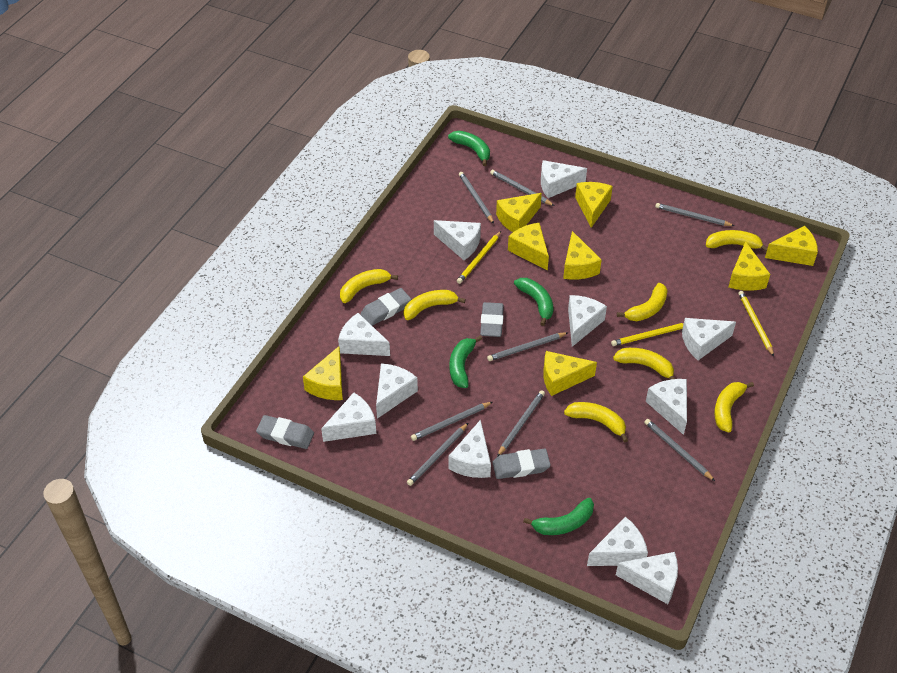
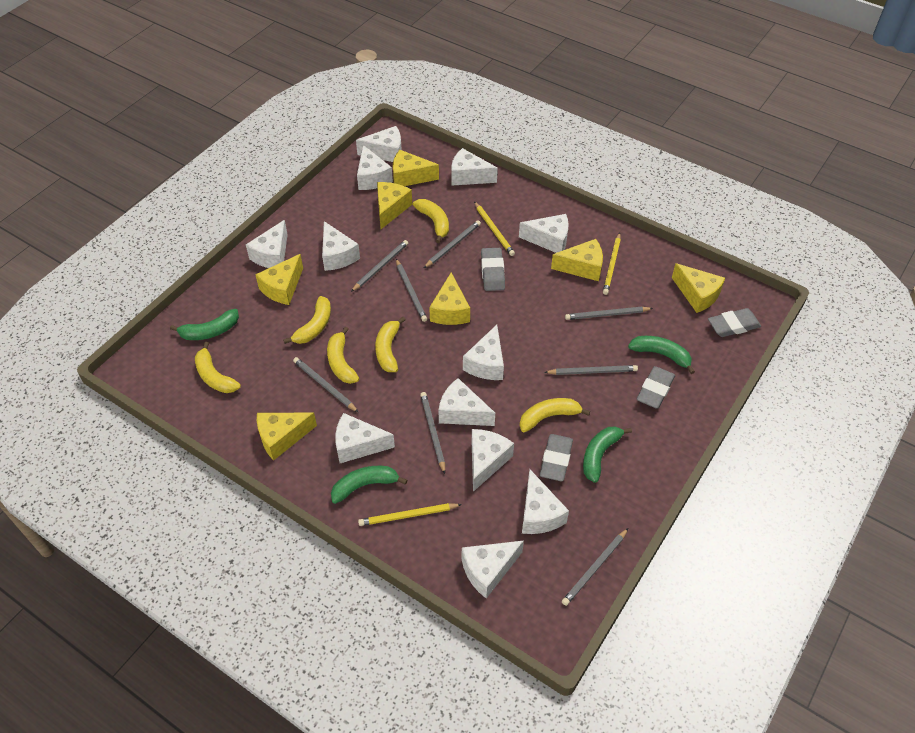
white cheese: [321,393,376,442] [338,313,390,356] [376,363,418,419] [434,220,481,260] [449,420,491,478] [541,160,587,198] [568,295,607,347] [587,517,648,566] [616,552,678,604] [646,379,687,435] [682,318,736,360] = 11 -> [246,220,288,268] [322,221,360,271] [335,413,395,463] [356,126,402,162] [357,145,393,190] [438,378,495,426] [451,148,498,185] [462,541,524,598] [463,325,504,380] [472,429,514,492] [519,214,569,253] [522,469,569,534] = 12
yellow banana: [340,269,398,303] [403,290,466,320] [564,402,628,443] [613,348,675,380] [617,283,668,321] [706,230,768,252] [714,382,754,432] = 7 -> [195,342,241,393] [283,296,331,344] [327,326,359,384] [375,317,406,372] [413,199,449,243] [520,398,590,432] = 6
yellow cheese: [303,346,343,400] [496,193,542,232] [508,223,549,271] [543,351,597,396] [563,231,602,280] [575,182,613,228] [729,241,770,291] [765,226,818,266] = 8 -> [255,254,303,305] [257,412,317,460] [377,182,412,229] [393,150,439,186] [429,273,470,325] [551,239,603,281] [672,263,725,313] = 7

